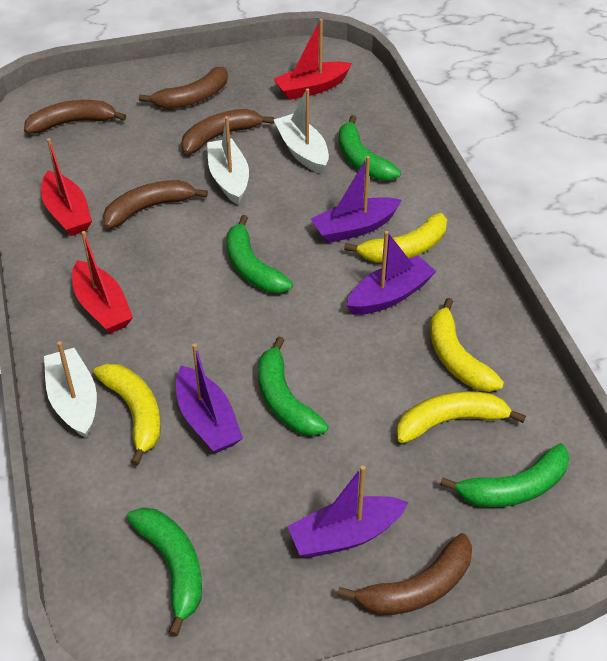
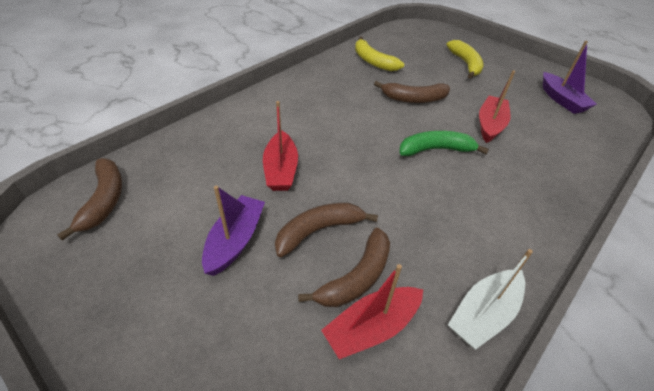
brown banana: [24,100,126,134] [103,180,208,229] [139,66,228,109] [181,109,274,154] [338,533,472,615] = 5 -> [57,158,122,240] [275,203,378,257] [298,227,390,307] [374,81,450,103] = 4
green banana: [127,507,202,637] [227,215,293,293] [258,336,329,436] [339,115,401,180] [440,444,570,507] = 5 -> [399,131,489,156] = 1
purple boat: [176,343,243,453] [287,465,408,558] [311,156,402,243] [346,231,436,315] = 4 -> [202,186,265,276] [543,41,597,114] = 2
white boat: [44,341,97,438] [207,116,249,205] [274,88,329,174] = 3 -> [448,249,533,349] = 1
yellow banana: [94,363,161,466] [344,213,447,262] [397,391,526,444] [430,298,504,392] = 4 -> [355,37,404,71] [446,40,484,79] = 2

